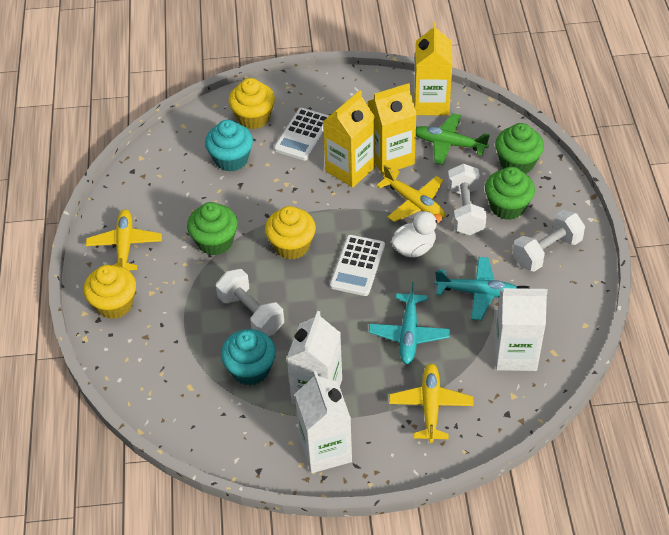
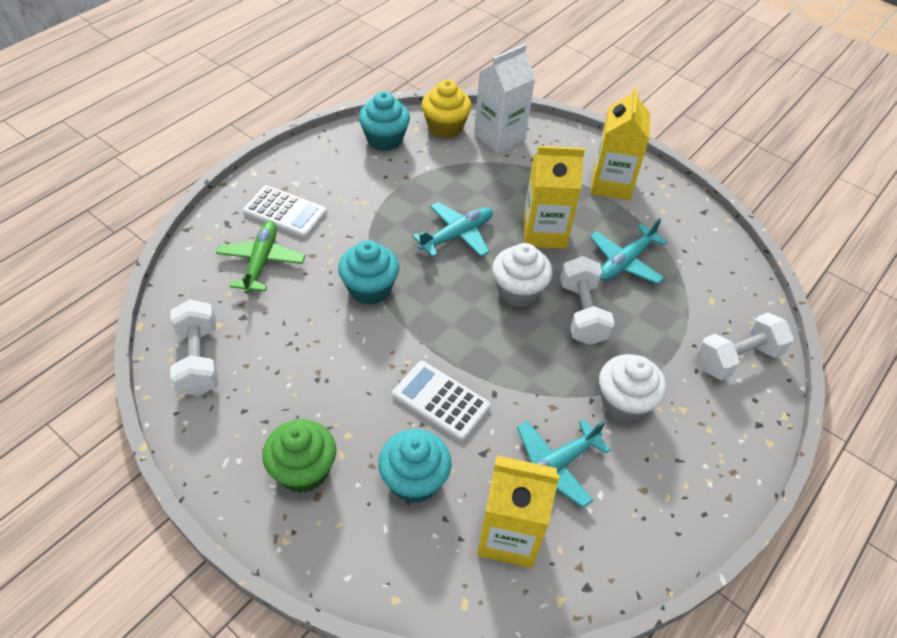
green cupcake: [187,202,238,255] [485,167,535,220] [495,123,544,174] = 3 -> [262,419,336,493] = 1
turquoise cupcake: [205,120,253,172] [221,329,276,385] = 2 -> [338,240,399,305] [359,92,410,151] [378,429,452,503] = 3
turquoise plane: [369,282,450,364] [435,257,517,321] = 2 -> [412,202,493,257] [517,419,611,508] [590,218,668,284] = 3
white carton: [286,311,342,404] [295,371,352,473] [494,286,548,371] = 3 -> [474,44,535,154] = 1
white cupcake: none = 0 -> [492,243,552,307] [599,354,666,422] = 2
white duck: [391,211,443,257] = 1 -> none = 0
yellow cupcake: [83,265,136,319] [228,78,275,129] [265,206,316,260] = 3 -> [421,80,472,138] = 1
yellow plane: [86,209,162,270] [376,165,445,222] [389,363,474,443] = 3 -> none = 0

